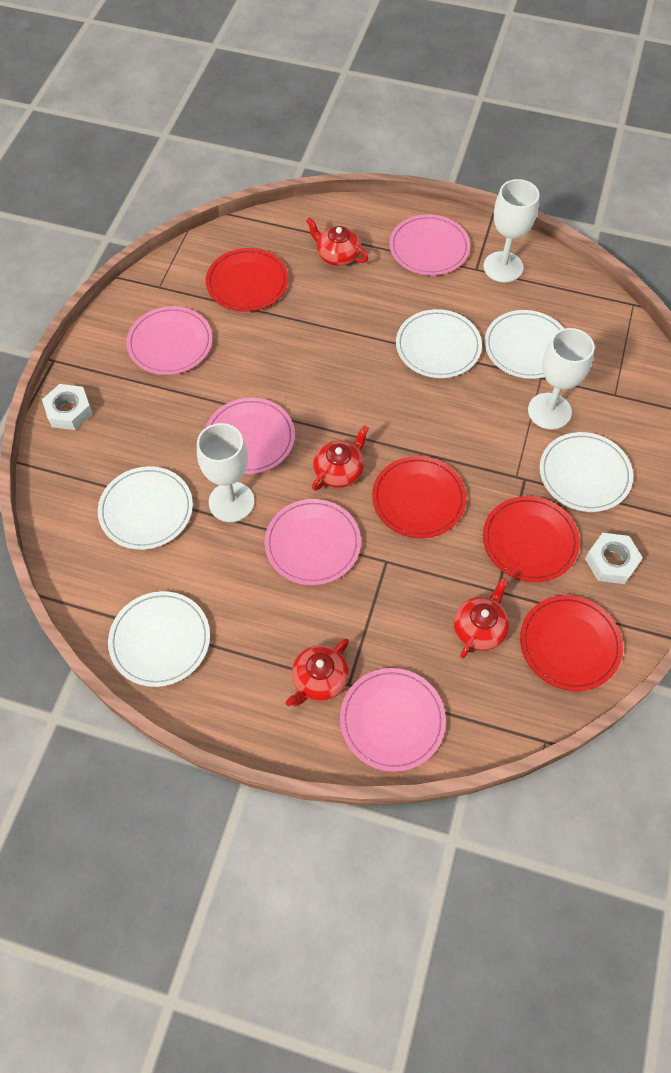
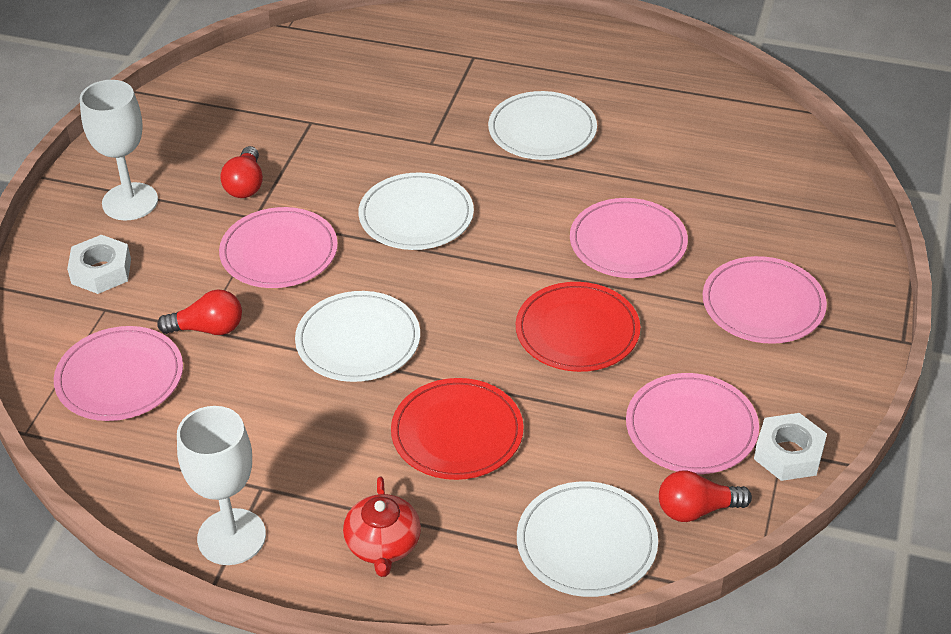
red light bulb: none = 0 -> [157,290,242,335] [220,146,263,198] [659,470,752,522] = 3
red plate: [206,248,288,312] [372,456,466,538] [483,496,580,582] [520,595,623,691] = 4 -> [391,378,524,480] [516,282,640,372] = 2
red teapot: [286,638,349,706] [306,217,368,266] [312,425,369,491] [453,578,510,659] = 4 -> [343,477,421,577] = 1
white goblet: [197,423,255,522] [483,179,539,282] [528,328,595,430] = 3 -> [80,80,158,221] [177,406,266,565] = 2
white plate: [98,466,193,550] [108,591,210,687] [396,309,482,378] [484,310,564,379] [539,432,633,512] = 5 -> [295,291,420,382] [358,173,474,250] [488,91,597,160] [517,481,658,597] = 4

